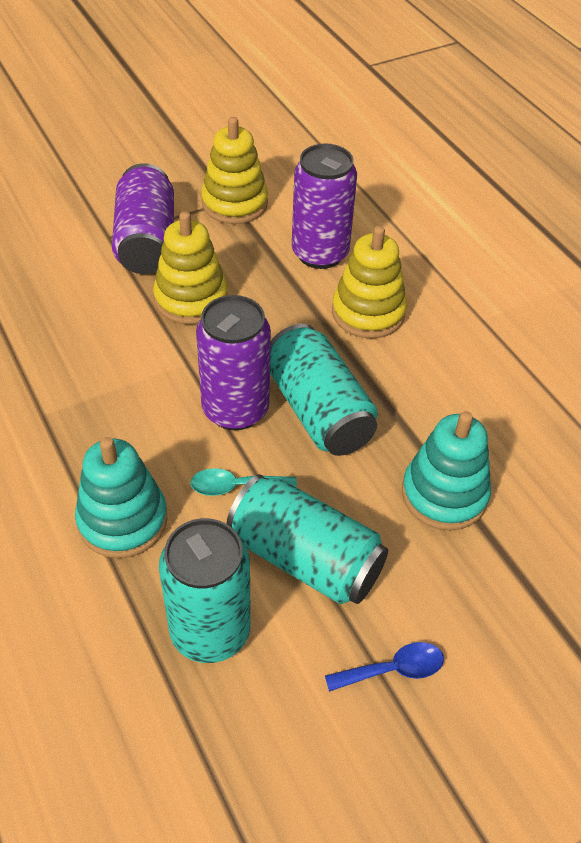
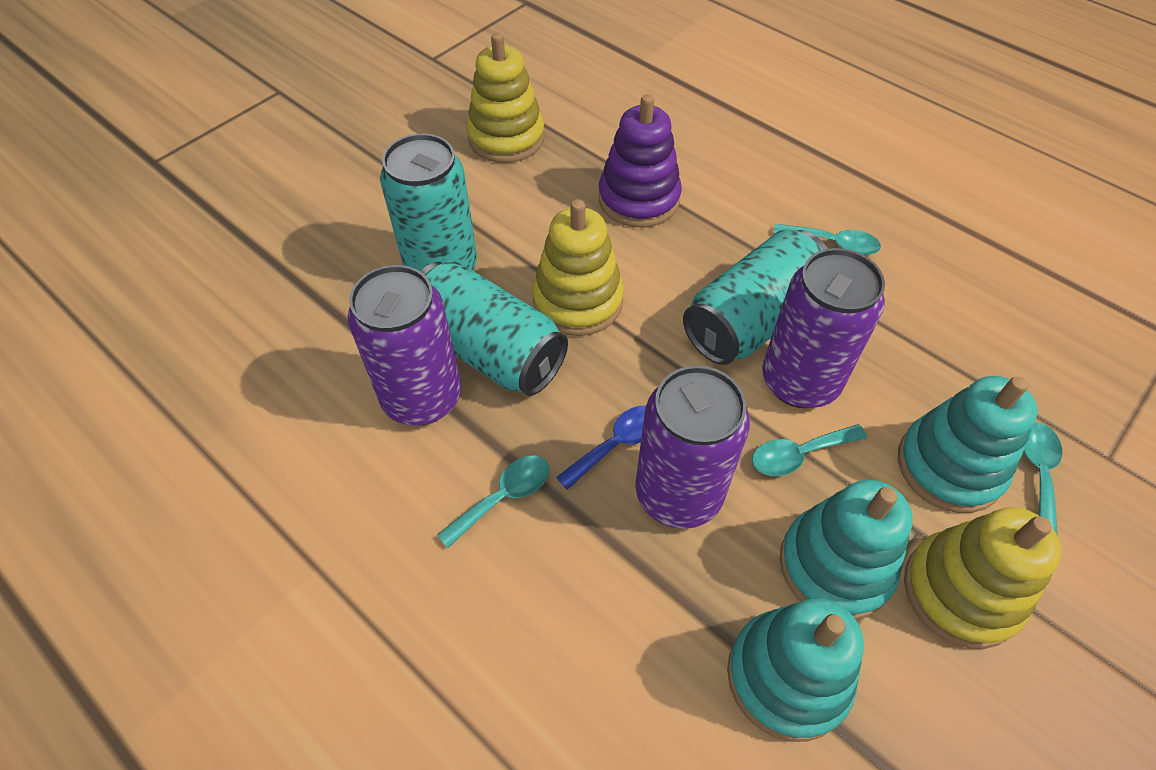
purple stacking toy: none = 0 -> [599,94,682,227] = 1
turquoise spoon: [190,468,297,496] = 1 -> [437,455,549,548] [752,424,867,476] [773,224,881,255] [1024,422,1062,536] = 4
turquoise stacking toy: [75,437,168,558] [402,411,491,531] = 2 -> [727,598,864,742] [779,480,913,620] [898,376,1038,513] = 3

